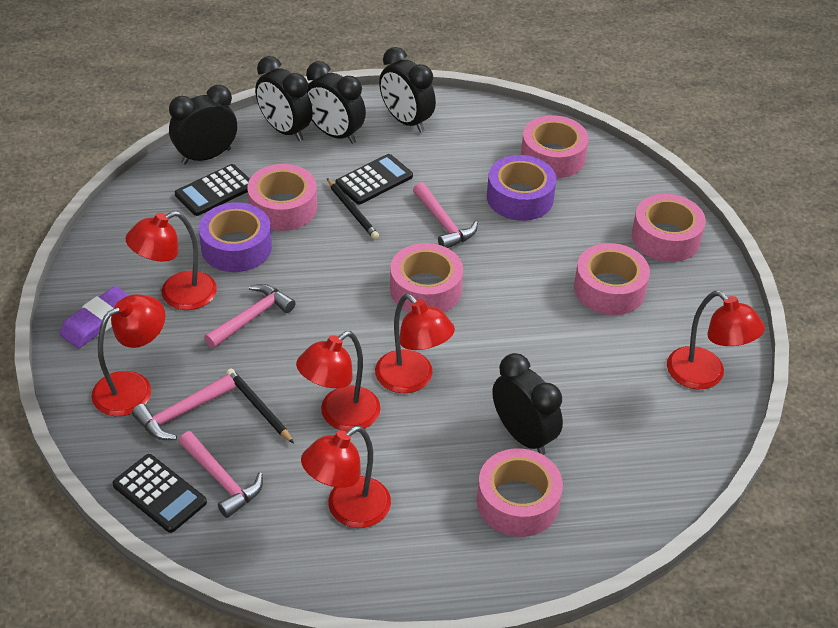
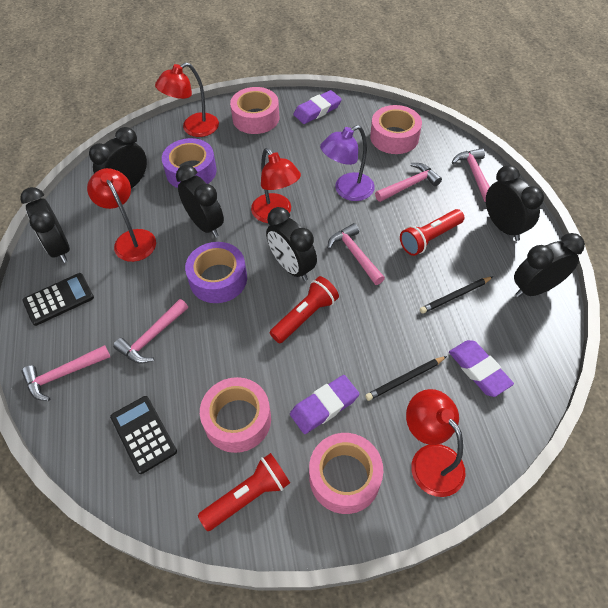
black calculator: [112,454,207,533] [175,164,250,216] [335,154,413,204] = 3 -> [22,273,94,326] [110,396,177,474] = 2
black clock: [169,85,237,165] [255,56,313,142] [306,61,366,144] [379,47,436,133] [492,353,563,455] = 5 -> [20,187,70,263] [89,127,147,188] [176,165,224,238] [266,207,317,281] [486,165,544,241] [514,233,585,297] = 6
pink hammer: [132,374,236,440] [179,431,263,518] [204,284,295,348] [413,182,478,248] = 4 -> [22,345,110,401] [113,299,188,363] [328,223,385,285] [375,163,442,202] [452,148,490,202] = 5
pink tape: [247,164,317,231] [390,243,463,312] [477,448,563,537] [521,115,589,178] [574,243,650,315] [632,194,706,262] = 6 -> [200,377,271,453] [230,87,279,134] [309,433,383,514] [370,105,422,154] = 4
purple eraser: [59,286,129,349] = 1 -> [290,375,359,434] [293,90,342,124] [449,340,514,397] = 3
purple lamp: none = 0 -> [320,125,375,201] = 1
red flashlight: none = 0 -> [198,453,290,531] [270,276,339,343] [400,209,464,256] = 3
red lamp: [91,294,165,416] [125,211,217,310] [296,331,380,431] [301,426,391,528] [375,294,455,393] [667,291,765,389] = 6 -> [87,168,156,262] [155,62,219,137] [251,148,301,223] [406,389,466,497] = 4

